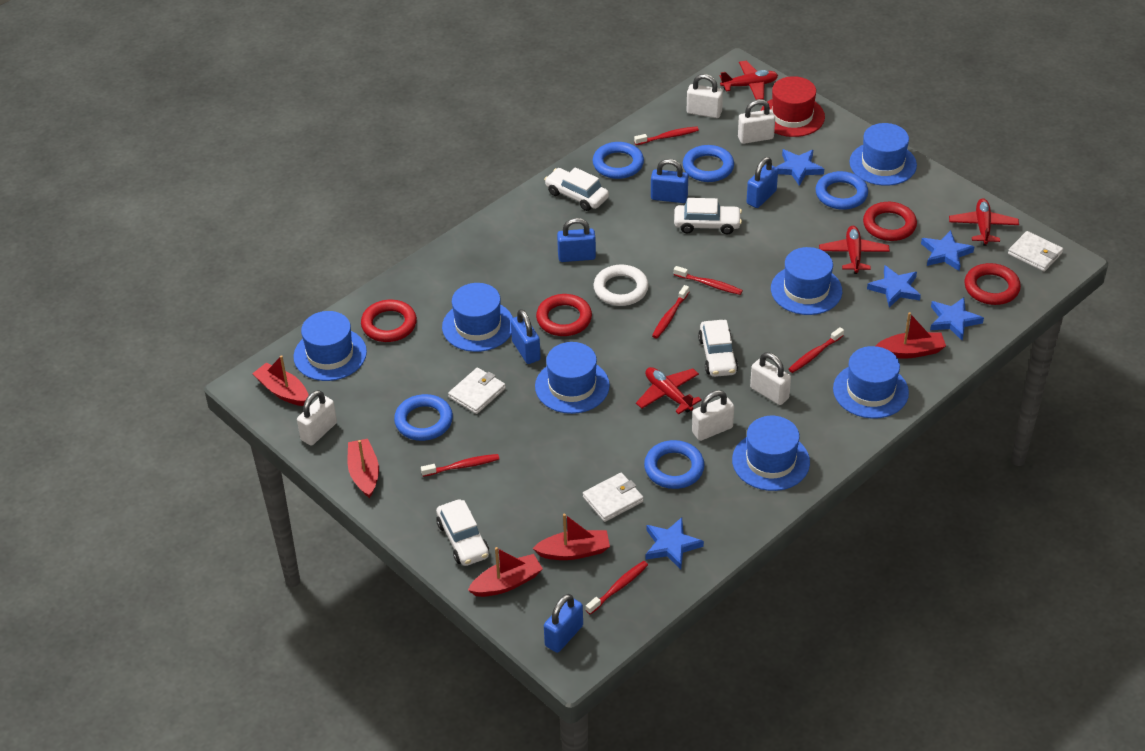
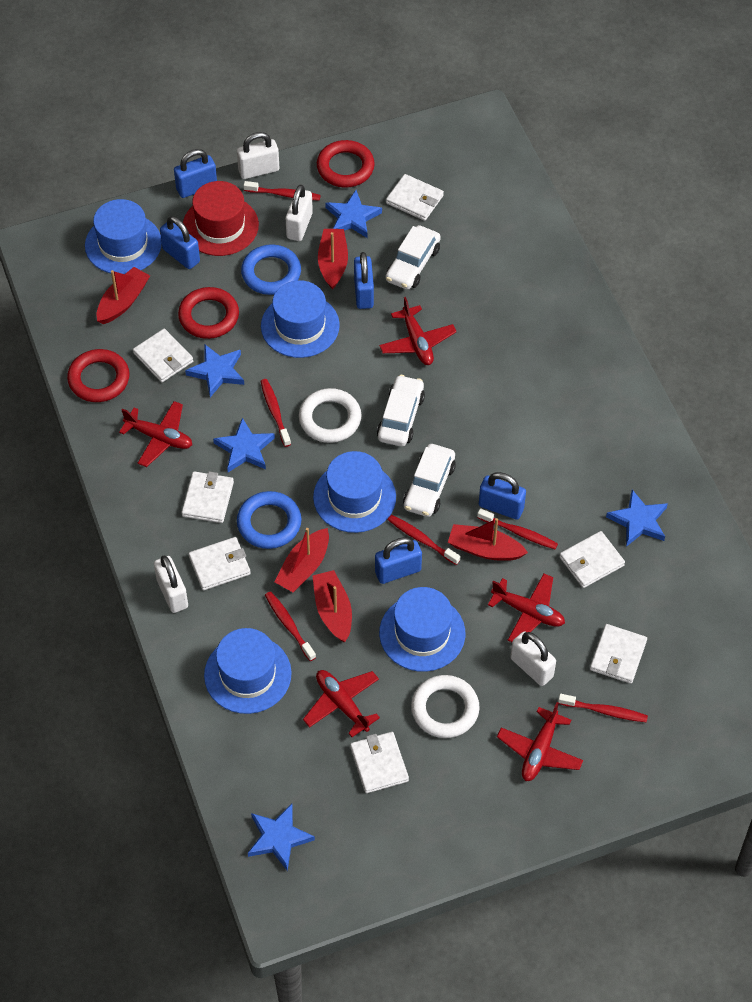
blue hat: [293,311,367,381] [442,283,513,352] [535,342,610,414] [732,416,810,491] [771,247,842,315] [833,346,909,419] [849,123,917,186] = 7 -> [85,199,162,274] [204,628,292,714] [261,280,340,358] [313,451,396,533] [379,587,465,672] = 5
blue ring: [394,394,453,441] [592,142,644,179] [644,440,705,489] [683,145,734,182] [815,171,868,210] = 5 -> [237,491,302,549] [241,244,301,295] = 2
red plane: [636,367,702,414] [720,61,778,100] [819,226,890,274] [949,198,1019,246] = 4 -> [119,401,192,467] [303,670,380,737] [379,297,457,365] [488,573,565,642] [497,702,583,781] = 5
red ring: [361,300,417,342] [536,294,592,336] [863,202,917,241] [964,263,1021,305] = 4 -> [67,349,130,402] [178,287,239,339] [317,140,375,188] = 3
white car: [436,499,489,566] [544,167,609,211] [674,198,742,234] [698,320,738,377] = 4 -> [377,375,425,446] [386,225,441,290] [403,444,456,517] = 3
white padlock: [297,390,337,445] [687,74,723,118] [692,390,734,441] [738,99,775,144] [750,353,791,405] = 5 -> [154,556,188,613] [237,132,279,179] [286,185,313,241] [510,632,556,686] = 4
white ring: [594,265,649,306] = 1 -> [299,388,362,443] [411,675,480,738] = 2
white wallet: [448,368,506,414] [583,473,643,522] [1008,231,1063,272] = 3 -> [133,329,193,382] [182,471,234,523] [189,537,251,590] [350,732,409,793] [386,174,444,221] [559,531,625,588] [590,624,647,684] = 7

